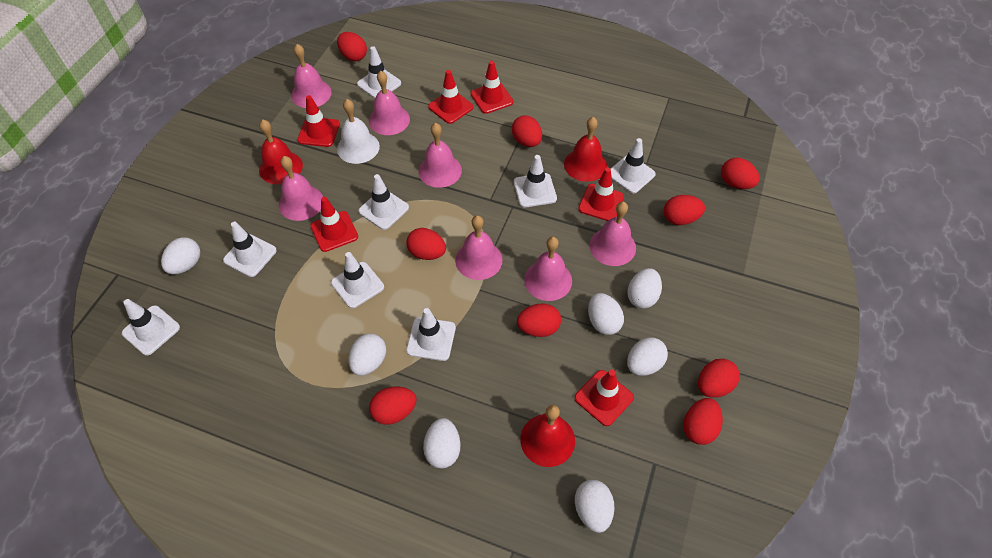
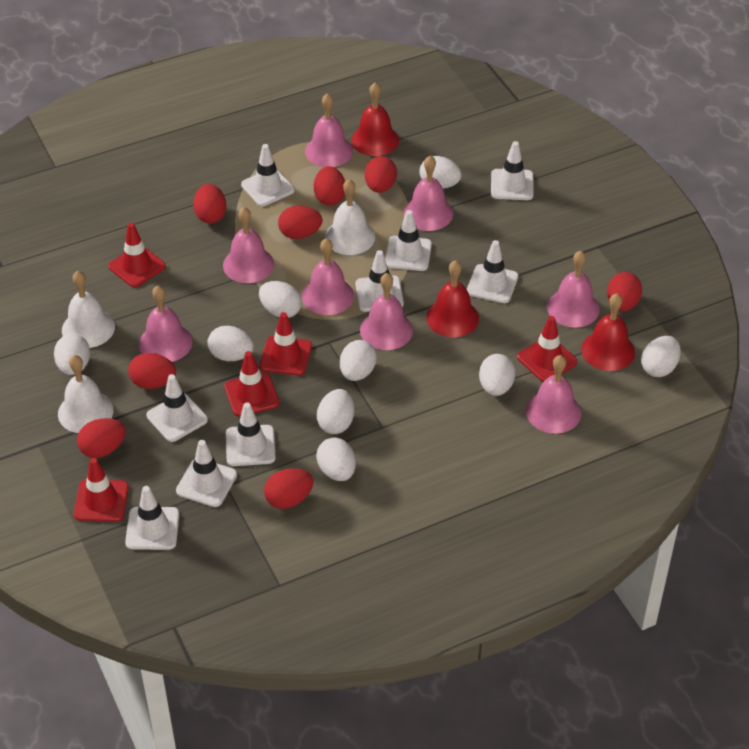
pink bell: [279,156,323,221] [291,44,332,108] [369,71,410,135] [418,123,462,188] [455,215,502,280] [524,237,572,301] [589,202,636,266] = 7 -> [139,286,192,362] [223,207,274,283] [302,238,354,315] [305,93,353,167] [360,273,413,350] [404,156,453,231] [526,355,581,434] [547,251,600,328] = 8
red egg: [337,32,367,61] [369,387,417,425] [406,228,446,260] [512,115,542,147] [517,304,561,337] [664,195,705,225] [683,398,723,445] [698,359,740,398] [721,158,759,189] = 9 -> [77,418,126,458] [128,353,176,389] [193,184,226,223] [264,468,313,509] [278,206,322,239] [314,166,345,206] [365,156,397,193] [607,272,642,312] = 8
red traffic cone: [297,95,340,147] [310,197,358,252] [428,70,474,124] [471,61,513,114] [574,370,634,426] [578,167,624,221] = 6 -> [74,458,129,522] [108,223,166,287] [224,351,280,417] [260,312,312,376] [517,316,577,382] = 5
white bell: [337,99,380,164] = 1 -> [58,355,114,433] [62,271,115,348] [325,179,375,255] = 3
white egg: [161,237,200,274] [348,333,386,376] [423,418,460,468] [575,480,614,533] [588,293,624,335] [627,268,662,309] [627,337,668,376] = 7 -> [54,334,90,375] [208,326,254,361] [259,281,302,318] [316,438,356,481] [317,389,354,434] [340,340,377,381] [419,156,462,189] [479,354,515,396] [641,336,681,377] = 9
white traffic cone: [122,299,180,356] [223,222,277,277] [331,252,384,308] [357,46,401,99] [358,174,409,230] [406,308,456,361] [514,155,557,208] [611,138,656,193] = 8 -> [125,486,179,550] [146,374,208,442] [176,440,237,507] [226,402,276,466] [241,144,295,206] [356,250,404,312] [385,210,432,271] [467,240,518,303] [491,141,534,200] = 9

